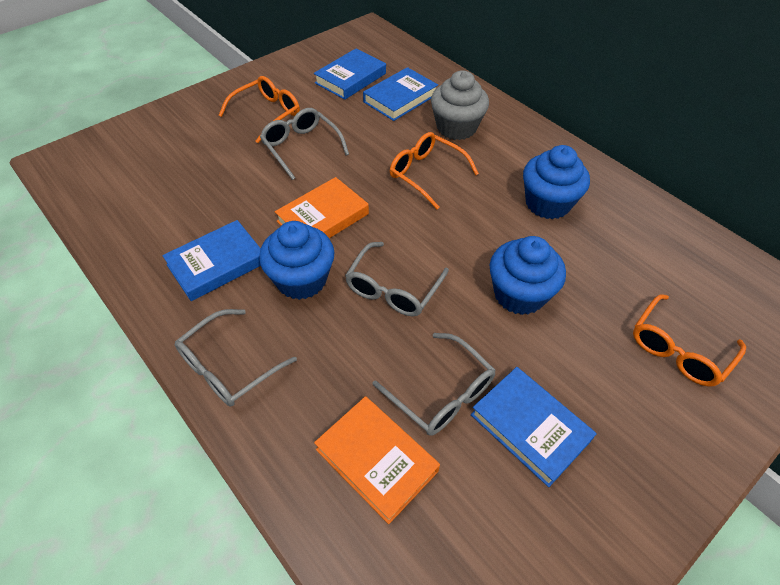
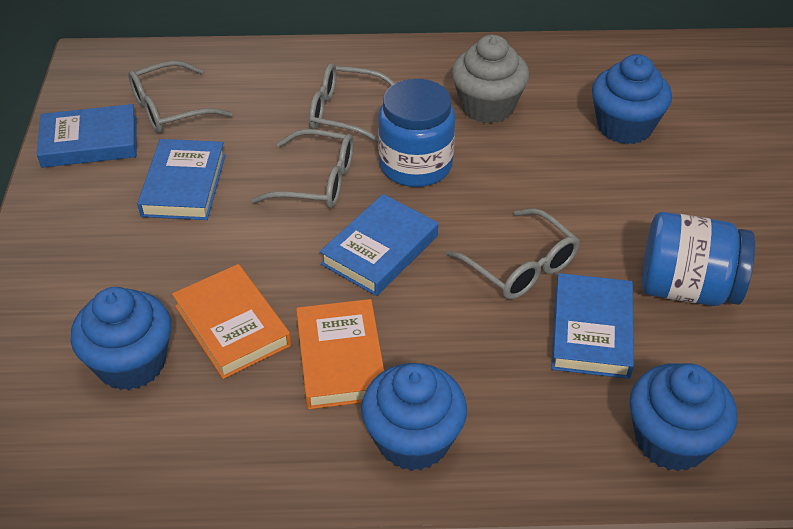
blue cupcake: [259,221,334,300] [490,236,566,315] [523,145,590,219] = 3 -> [70,287,171,390] [361,363,467,471] [592,54,672,144] [629,363,737,471] = 4
blue jar: none = 0 -> [378,79,455,187] [642,212,755,306] = 2
orange glasses: [219,76,300,143] [390,132,479,209] [633,294,746,387] = 3 -> none = 0

